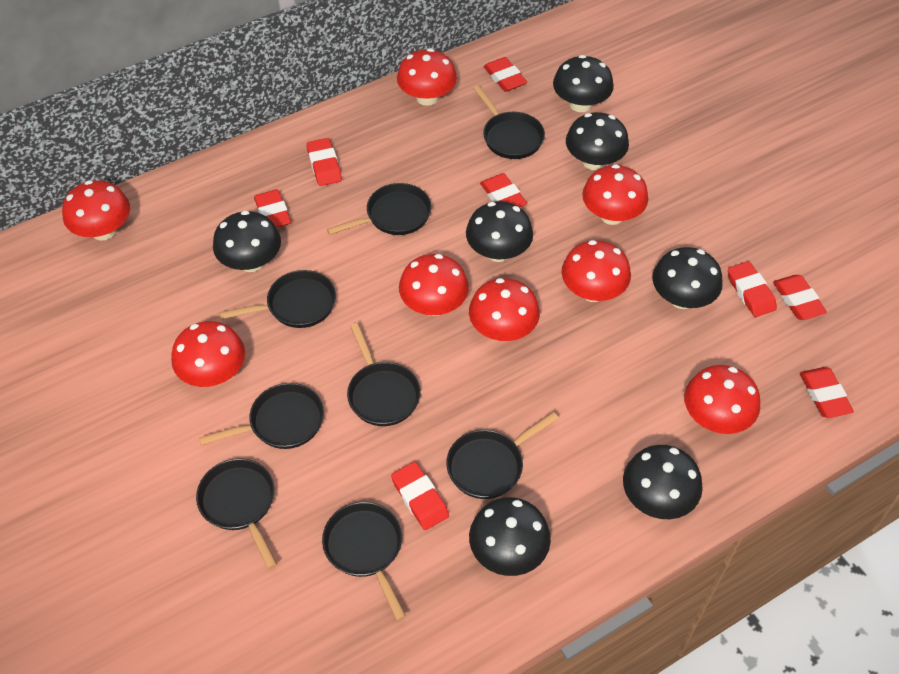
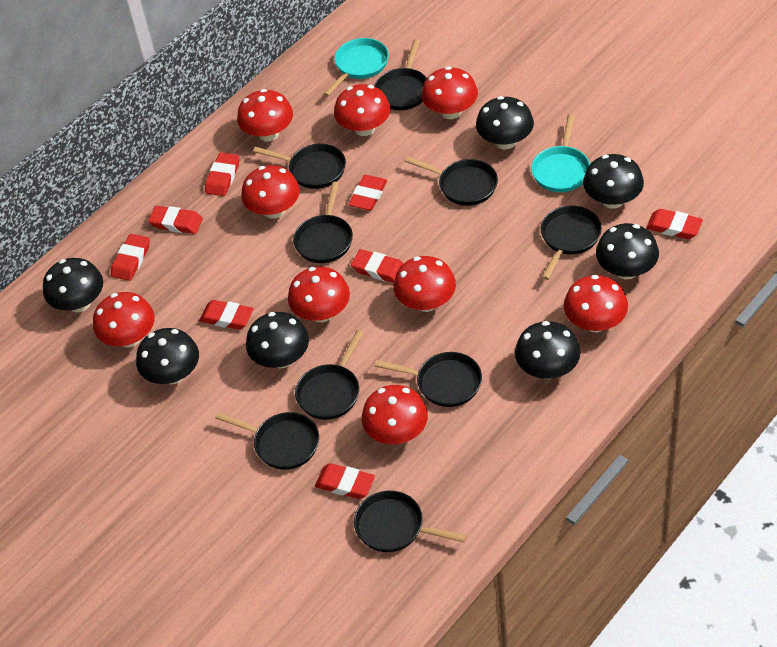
black pan: [196,458,277,569] [199,383,324,449] [219,270,336,328] [322,502,406,621] [327,183,432,235] [347,323,421,426] [446,412,559,499] [473,85,545,159] = 8 -> [215,412,319,470] [253,144,346,189] [293,182,353,263] [295,330,364,420] [354,491,467,552] [374,39,427,110] [374,352,482,407] [405,156,498,206] [541,206,602,280] = 9
red mushroom: [62,180,130,241] [171,321,245,387] [397,48,457,106] [399,254,469,316] [469,278,540,341] [561,240,631,302] [582,164,648,225] [684,365,760,434] = 8 -> [93,292,155,347] [237,89,293,141] [241,165,300,219] [288,267,350,322] [334,84,390,136] [362,385,428,444] [394,256,456,312] [421,66,478,119] [564,275,628,332] = 9
turquoise pan: none = 0 -> [323,38,389,96] [531,114,590,192] = 2

